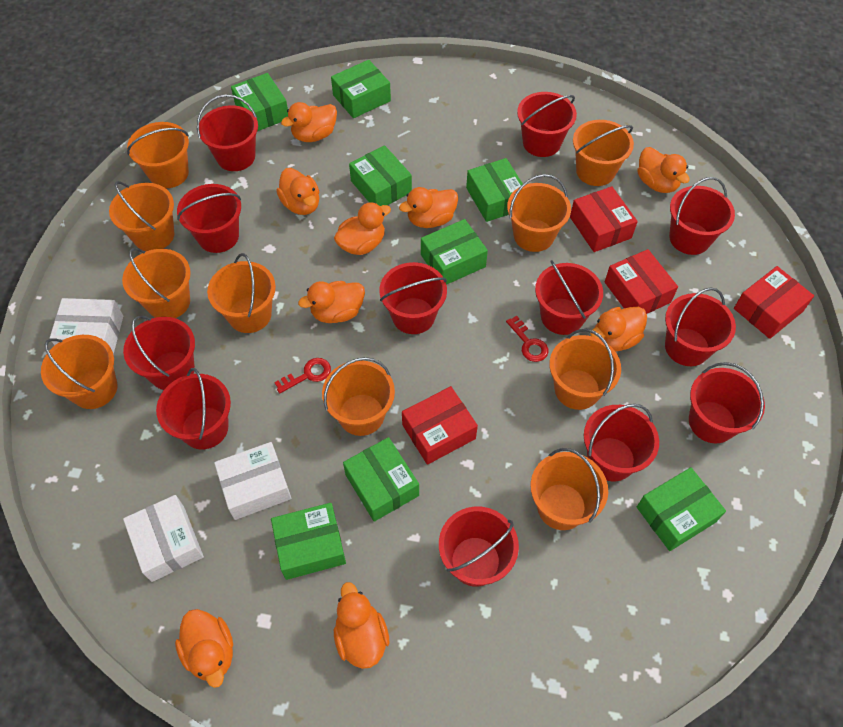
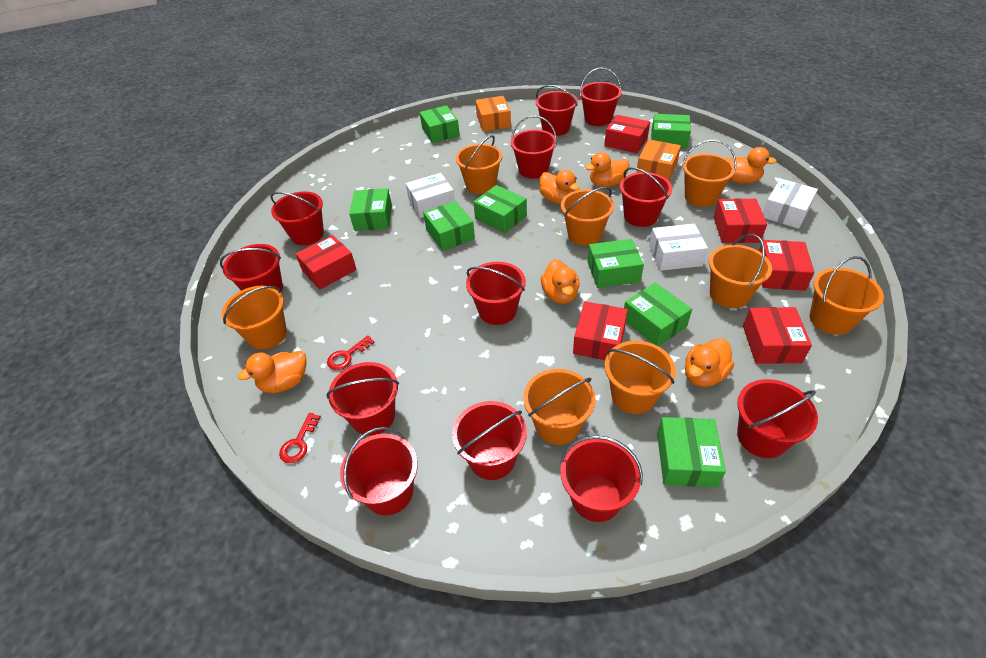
orange box: none = 0 -> [476,96,511,132] [636,140,681,181] = 2
orange bucket: [41,335,117,409] [109,181,174,251] [122,248,191,318] [127,122,189,188] [207,253,276,333] [322,357,395,436] [507,174,571,252] [531,448,608,530] [549,329,621,410] [573,120,634,186] = 10 -> [222,286,287,350] [455,135,503,194] [523,369,595,445] [561,187,614,246] [605,341,676,414] [682,140,737,207] [709,234,772,308] [809,256,884,335] = 8
orange duck: [175,609,233,688] [276,168,319,215] [281,102,337,142] [298,281,365,323] [334,202,391,255] [334,582,389,669] [399,187,458,228] [590,307,647,352] [637,147,690,193] = 9 -> [238,351,307,393] [540,170,580,204] [541,259,580,304] [585,152,629,187] [685,338,734,387] [725,147,777,184] = 6
red box: [402,386,478,465] [570,186,638,252] [605,249,678,314] [734,266,814,339] = 4 -> [295,235,357,289] [573,301,628,360] [604,115,650,153] [714,199,767,243] [743,307,812,364] [759,240,815,291] = 6

